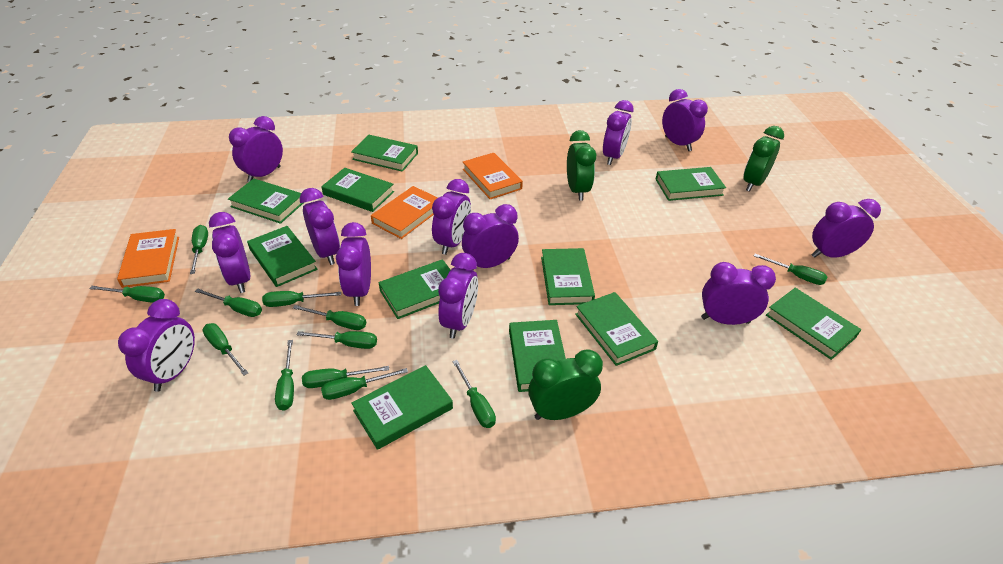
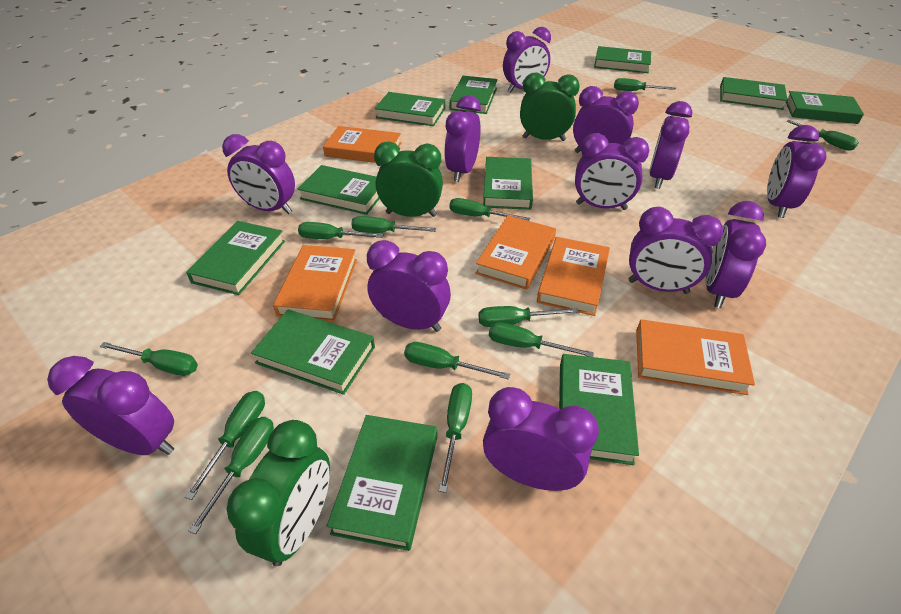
orange book: [117,229,179,288] [371,186,438,239] [463,153,523,199] = 3 -> [273,245,357,321] [323,126,401,163] [475,215,556,290] [537,237,610,316] [636,319,755,395] = 5

